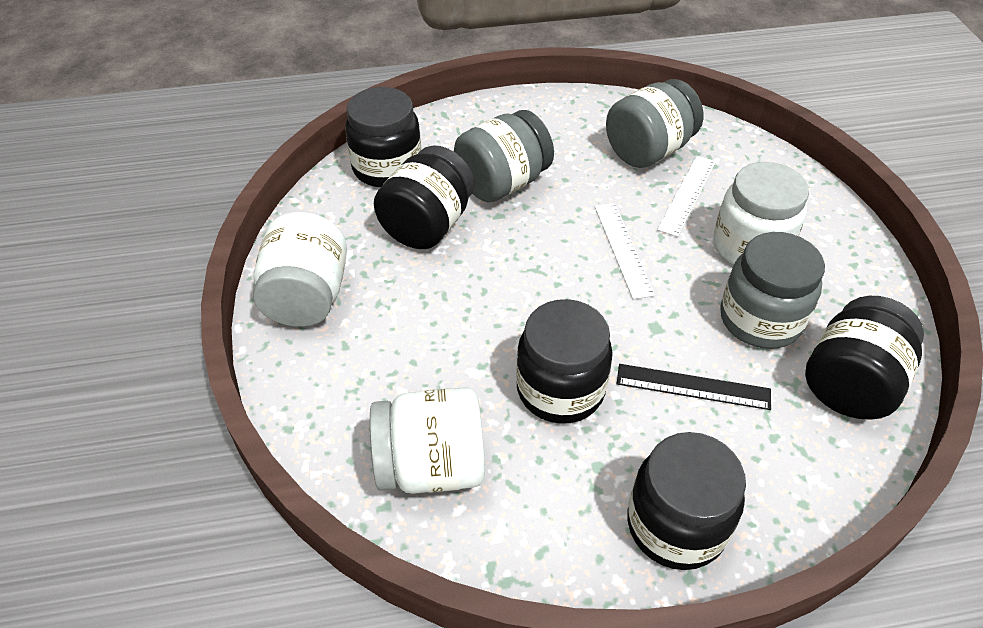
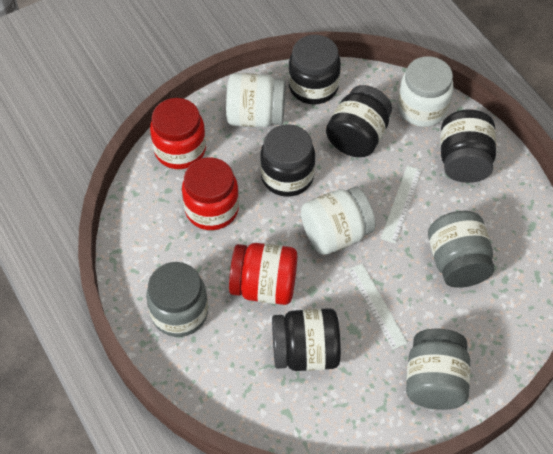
black ruler: [616,364,771,410] = 1 -> none = 0
red jar: none = 0 -> [150,98,206,169] [182,157,239,230] [229,243,297,305] = 3

